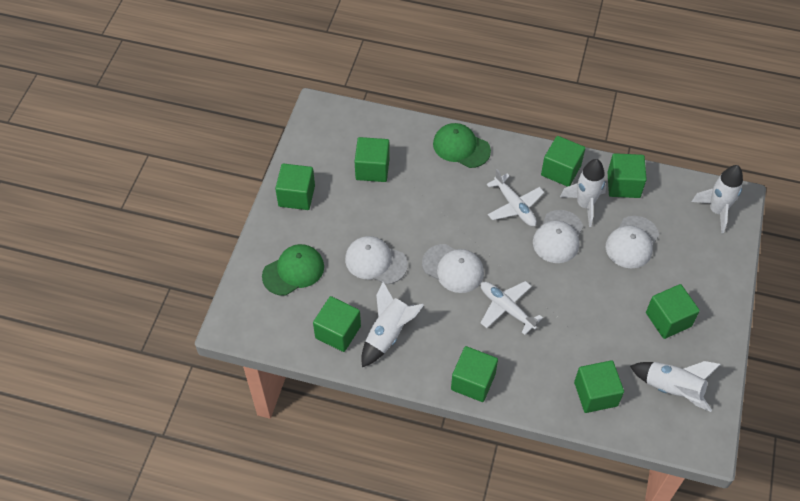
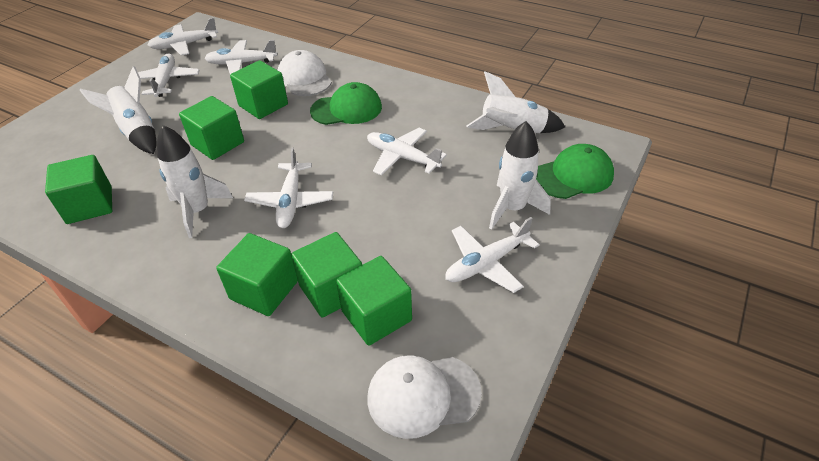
green cube: [275,163,315,210] [313,296,361,352] [354,137,390,182] [451,346,498,402] [541,136,585,187] [574,360,624,413] [608,153,647,198] [646,284,700,339] = 8 -> [45,155,112,224] [179,96,244,160] [216,233,298,316] [230,60,288,119] [291,232,362,318] [336,256,412,346] = 6
white cap: [345,236,408,285] [422,244,484,293] [533,210,583,263] [606,216,659,268] = 4 -> [278,50,332,96] [367,355,482,439] = 2
white plane: [480,281,543,335] [486,169,544,226] = 2 -> [138,53,199,97] [148,18,218,56] [204,40,278,74] [244,147,333,228] [367,128,447,176] [445,217,539,293] = 6

